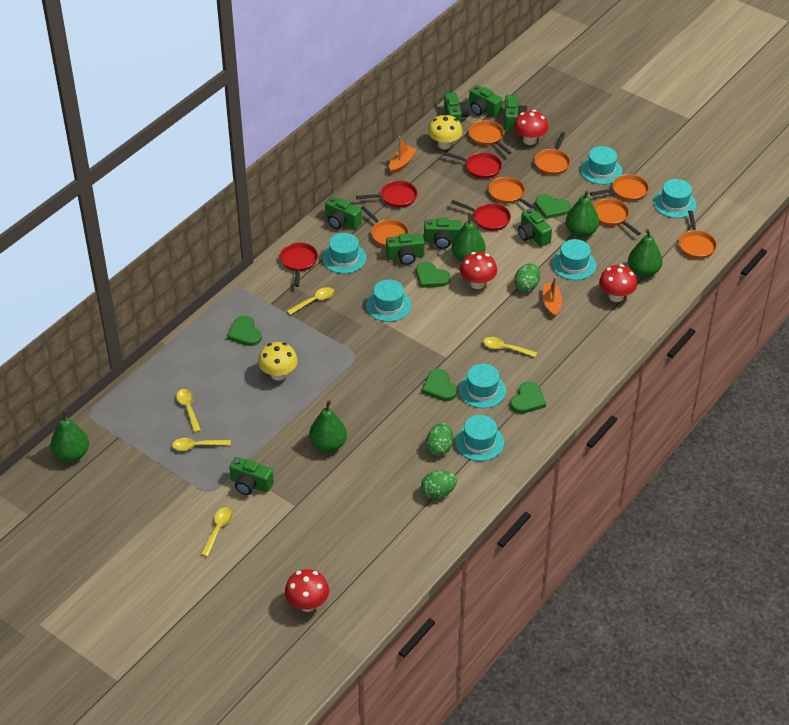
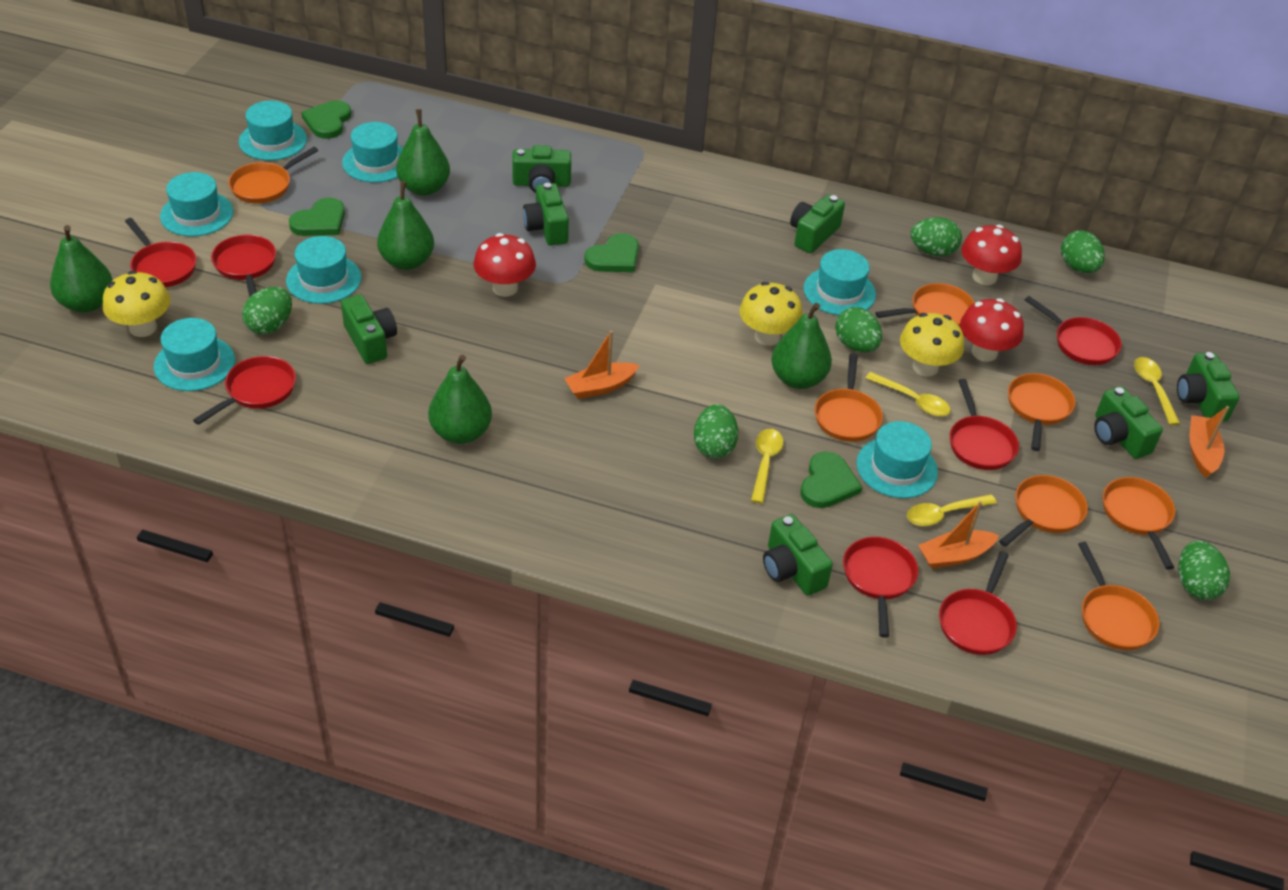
green camera: [229,457,274,495] [325,196,362,229] [386,233,425,265] [424,218,462,249] [444,93,469,124] [469,85,503,118] [504,95,528,131] [518,208,552,247] = 8 -> [341,295,397,364] [512,145,571,193] [523,183,569,246] [763,514,833,596] [790,194,845,253] [1094,386,1163,459] [1177,352,1240,422] = 7
green egg: [421,470,457,499] [426,423,454,456] [514,263,540,292] = 3 -> [242,287,292,335] [694,404,738,459] [835,307,882,352] [910,217,962,256] [1061,230,1105,273] [1178,541,1230,600] = 6
green heart: [227,316,262,346] [416,262,451,288] [422,369,457,401] [510,382,546,414] [535,194,571,219] = 5 -> [289,197,345,236] [301,101,351,139] [584,233,639,272] [801,451,862,508] = 4
orange boat: [389,136,417,174] [543,277,562,318] = 2 -> [564,330,640,399] [918,501,999,569] [1189,406,1229,478] = 3
red mushroom: [285,569,329,612] [460,252,497,289] [514,110,548,145] [599,264,637,302] = 4 -> [474,233,536,297] [960,298,1024,362] [961,225,1022,285] = 3
red pan: [280,242,318,287] [356,181,417,208] [443,152,502,179] [451,200,511,231] = 4 -> [125,218,197,287] [193,356,296,425] [211,235,276,297] [843,537,918,638] [939,551,1017,655] [950,379,1019,470] [1025,296,1122,365] = 7
yellow mushroom: [258,342,298,381] [428,114,462,149] = 2 -> [103,271,171,337] [739,282,803,346] [900,313,964,376] = 3
yellow spoon: [172,438,231,451] [176,389,201,433] [201,507,233,557] [287,287,334,315] [483,337,537,357] = 5 -> [751,429,783,504] [865,372,951,416] [907,494,997,526] [1134,357,1180,425] = 4

